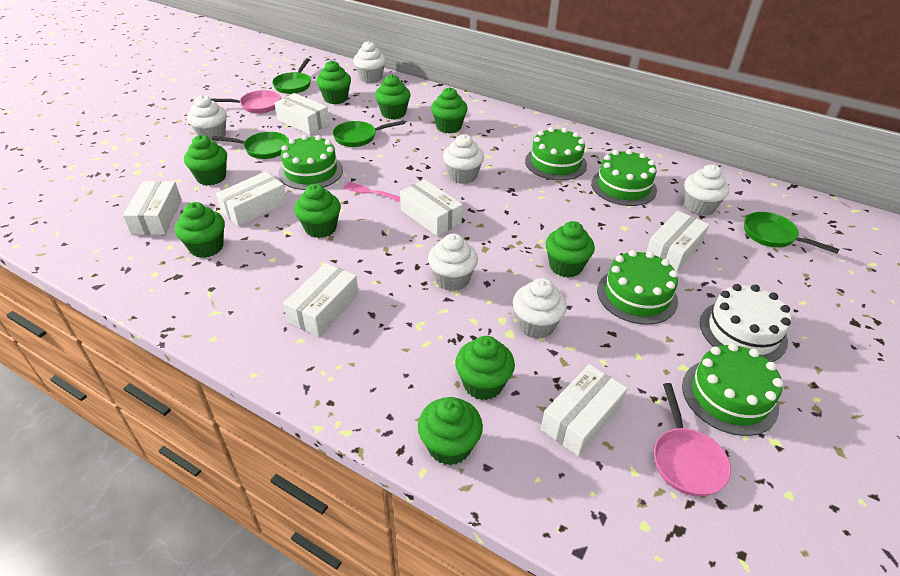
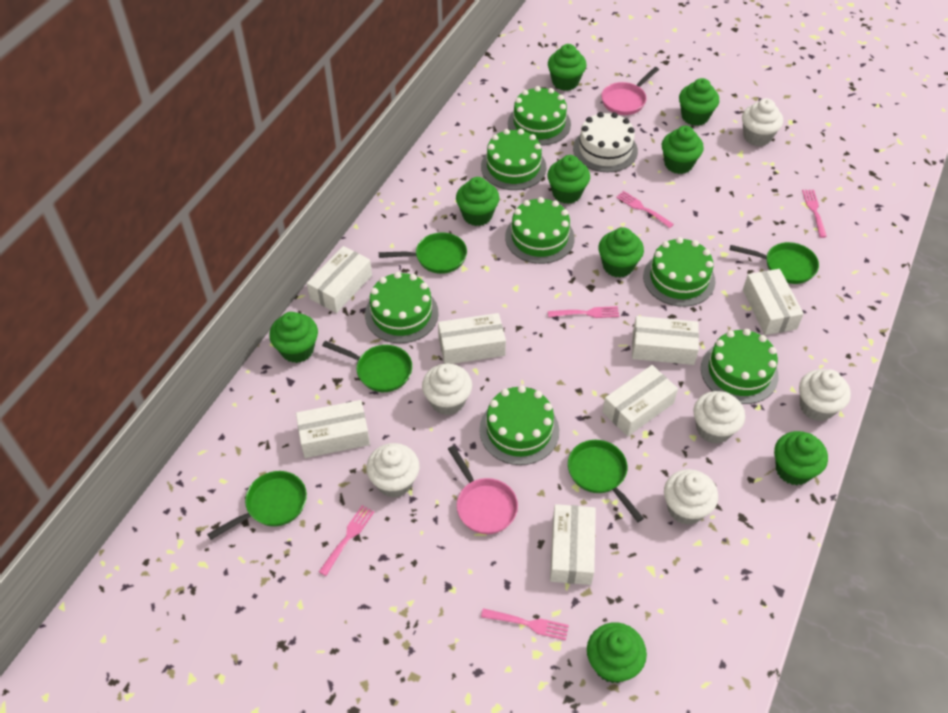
green cake: [279,135,343,190] [525,127,587,181] [591,149,657,206] [597,250,678,325] [682,343,783,436] = 5 -> [365,272,439,343] [479,385,559,465] [481,129,546,190] [505,197,575,264] [508,86,571,145] [643,237,715,307] [701,329,779,404] = 7
green pan: [212,132,289,159] [272,58,311,94] [332,120,405,147] [744,212,840,254] = 4 -> [207,471,307,540] [322,341,412,392] [379,232,467,274] [568,440,644,522] [730,242,819,284] = 5
pink fork: [343,182,400,202] = 1 -> [319,505,374,576] [481,608,569,640] [548,306,619,318] [616,191,674,228] [802,190,827,238] = 5

